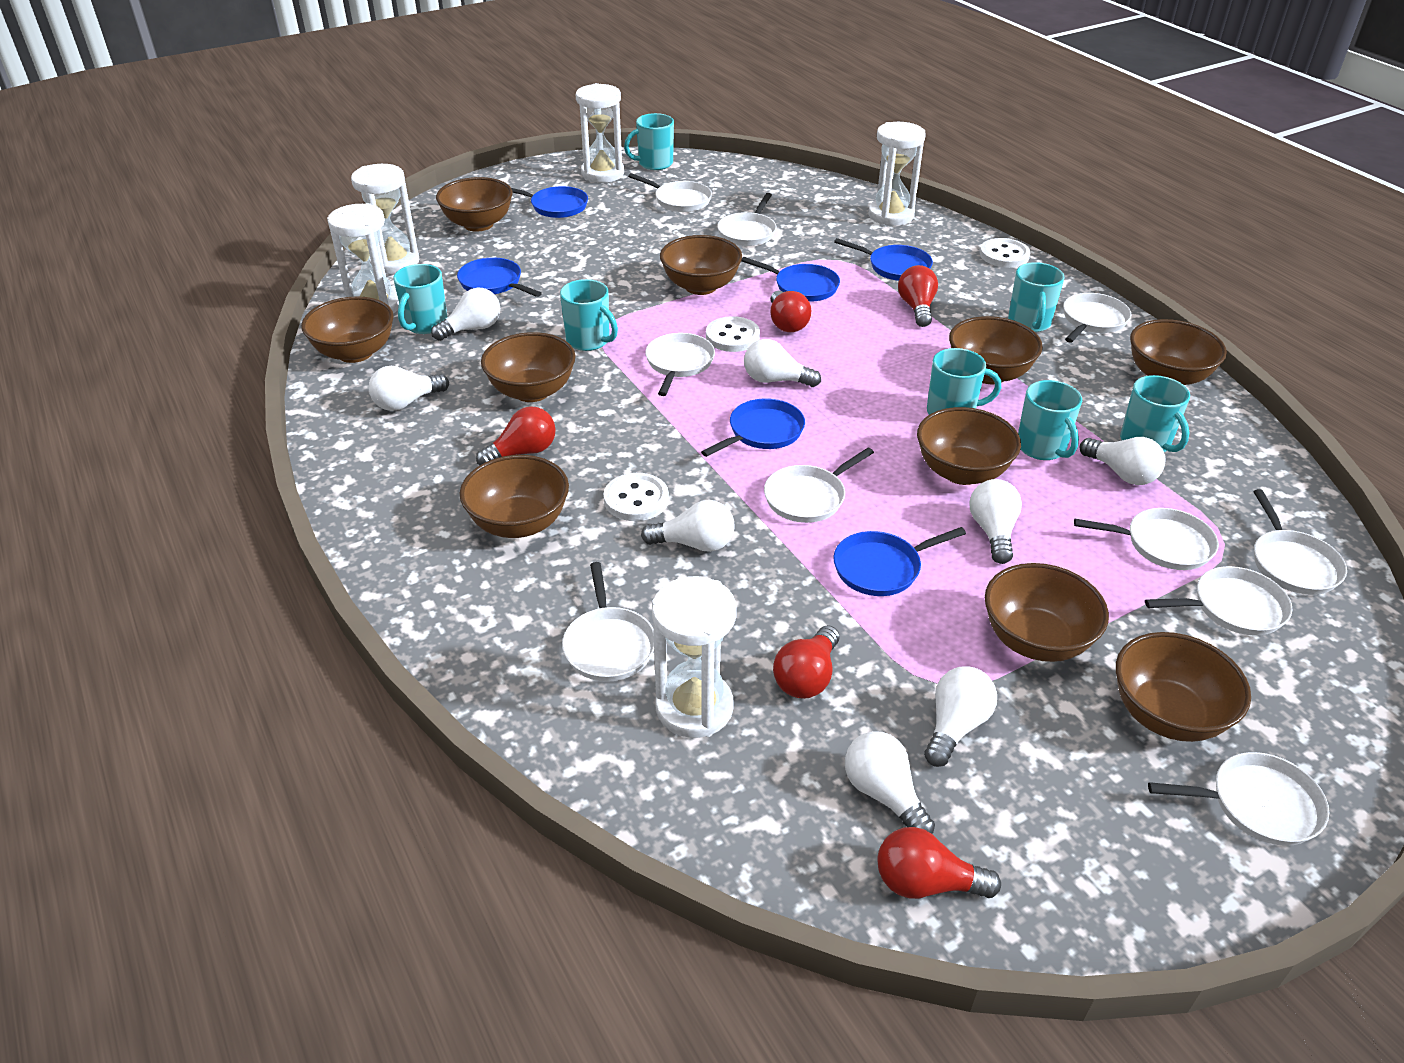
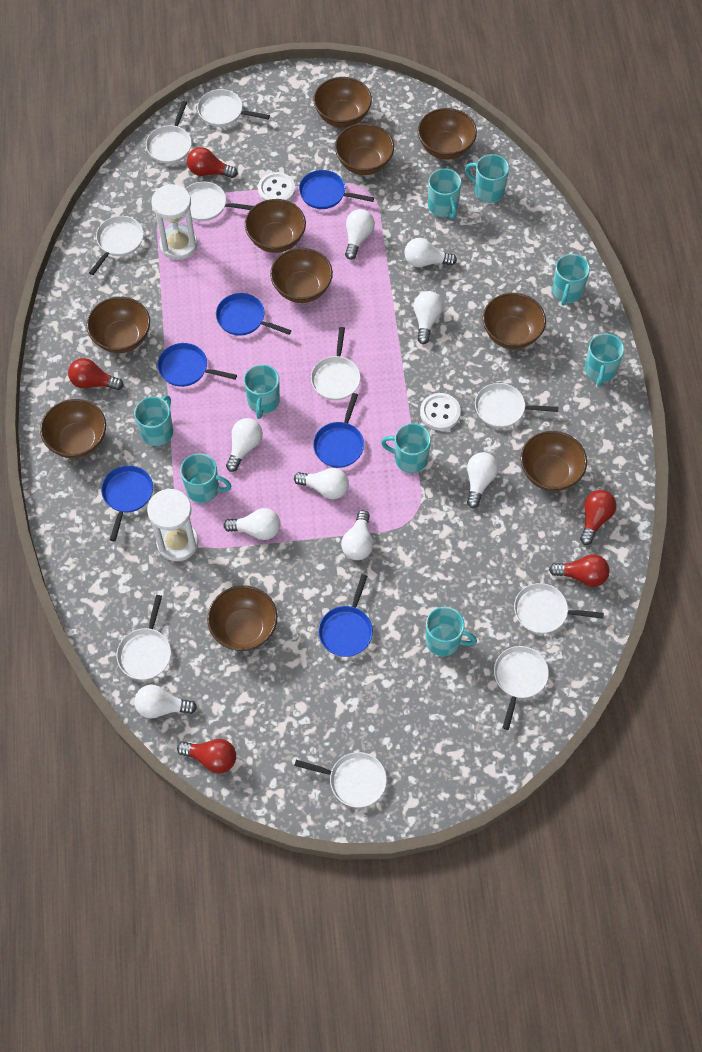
turquoise mug: [393,264,447,334] [560,279,618,351] [624,113,674,170] [927,348,1001,415] [1008,262,1065,332] [1018,380,1082,460] [1120,375,1190,452] = 7 -> [134,395,173,446] [180,453,231,503] [244,365,280,419] [381,423,431,473] [425,607,477,656] [428,169,462,219] [465,154,509,203] [552,254,590,306] [585,333,624,387] = 9
white button: [604,473,669,521] [706,316,760,352] [980,238,1031,268] = 3 -> [258,172,295,201] [420,393,461,430] = 2
white hourglass: [327,203,399,314] [351,164,419,274] [576,83,624,183] [652,576,737,738] [868,122,926,226] = 5 -> [147,488,199,561] [151,184,198,260] = 2
white light bulb: [369,366,449,411] [431,287,500,341] [641,500,735,552] [744,339,821,387] [845,731,935,834] [924,666,997,767] [969,479,1022,564] [1079,437,1166,485] = 8 -> [134,685,197,719] [223,508,281,540] [226,418,263,472] [294,468,349,499] [341,510,374,560] [345,209,375,260] [404,238,457,267] [413,291,443,344] [467,452,499,508] = 9

